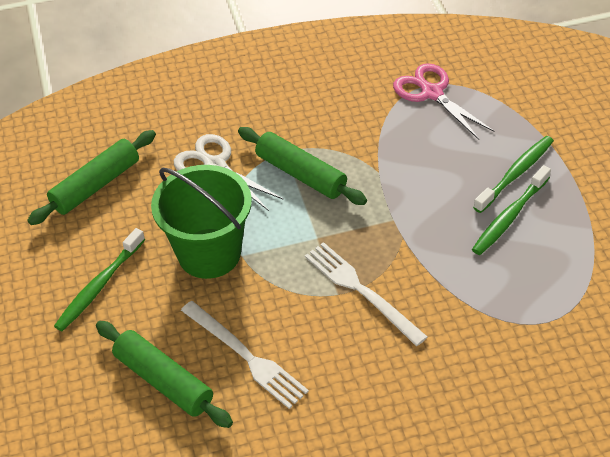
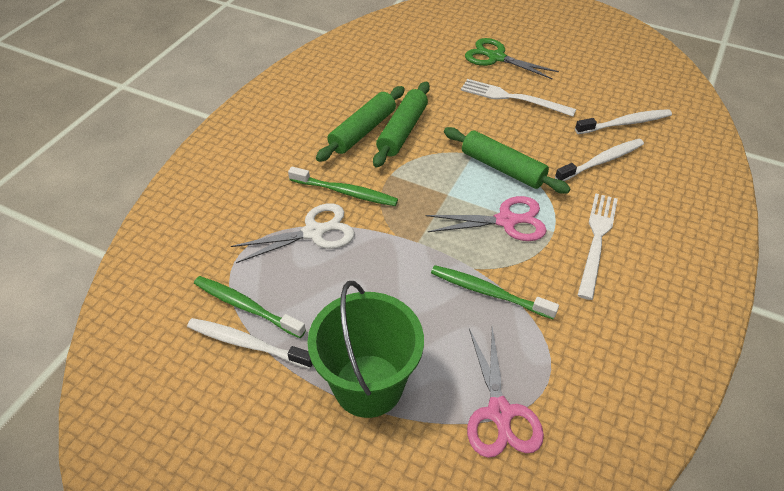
green scissors: none = 0 -> [465,38,559,80] = 1
pink scissors: [393,63,494,140] = 1 -> [426,196,547,241] [467,327,544,458] = 2
white toothbrush: none = 0 -> [187,318,313,369] [555,139,644,181] [575,109,672,134] = 3

